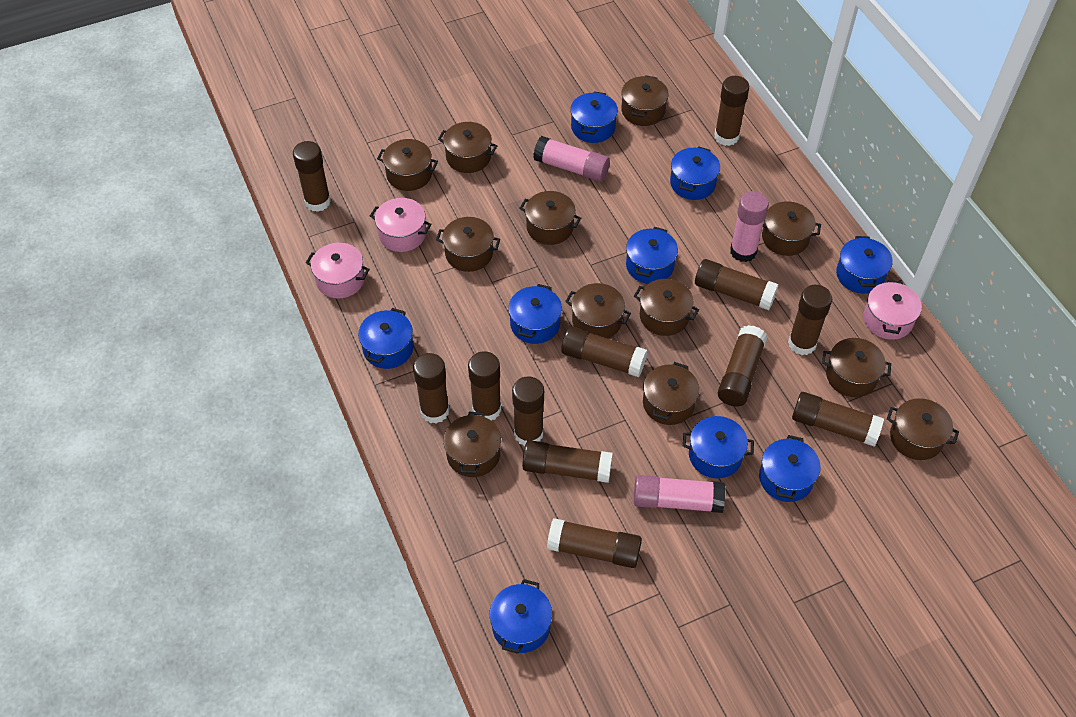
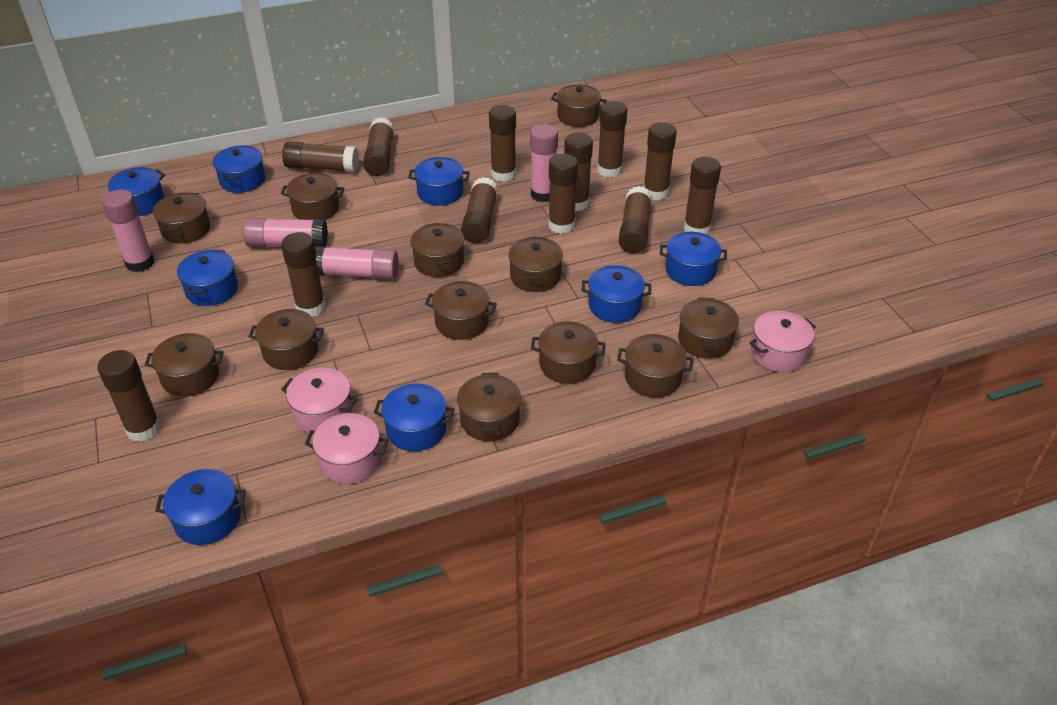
blue pot: [358,308,414,369] [489,579,552,654] [508,284,562,344] [570,91,618,143] [626,227,678,284] [670,146,720,200] [683,416,754,478] [759,435,821,502] [836,236,893,294] = 9 -> [108,167,165,216] [155,469,246,545] [177,249,238,306] [213,145,265,193] [374,383,455,451] [408,157,470,205] [582,265,651,323] [660,232,727,286] = 8
pink glue stick: [533,136,610,182] [634,475,725,513] [730,191,769,262] = 3 -> [102,190,154,272] [243,218,328,247] [315,246,398,280] [530,124,558,202] = 4

